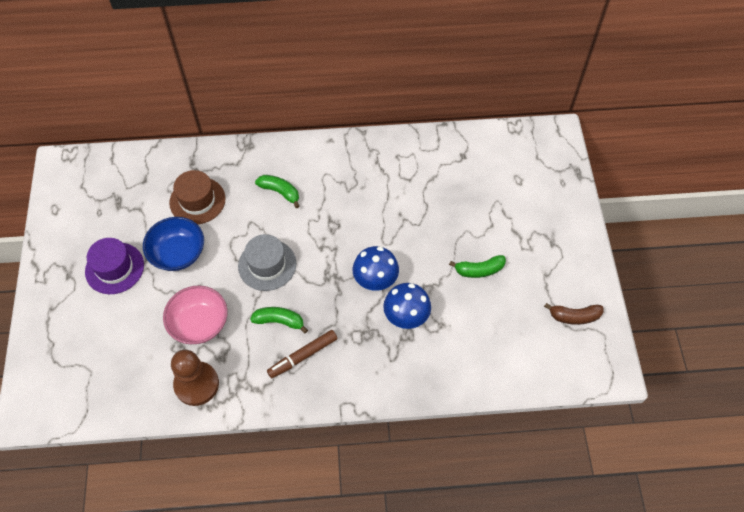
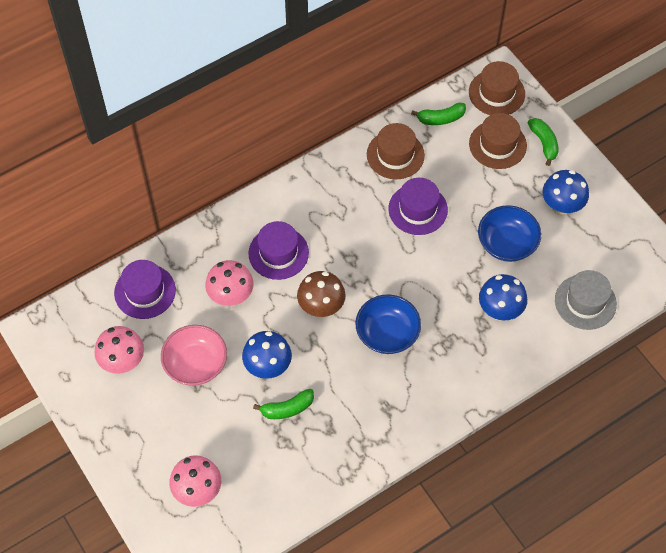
blue bowl: [143,217,204,271] = 1 -> [355,294,421,354] [478,205,541,262] = 2
blue mushroom: [353,246,399,291] [383,283,431,329] = 2 -> [242,331,292,379] [479,274,527,321] [542,170,589,216] = 3
brown banana: [544,303,604,325] = 1 -> none = 0
brown hat: [169,170,225,224] = 1 -> [367,123,425,179] [469,61,525,115] [469,113,527,169] = 3
brown marker: [267,330,338,378] = 1 -> none = 0
brown mushroom: none = 0 -> [297,271,346,317] = 1
brown pawn: [171,350,219,406] = 1 -> none = 0
pink mushroom: none = 0 -> [95,326,144,374] [169,455,221,507] [205,260,254,306] = 3
purple hat: [85,238,144,294] = 1 -> [114,260,176,319] [248,221,309,280] [388,178,448,235] = 3

